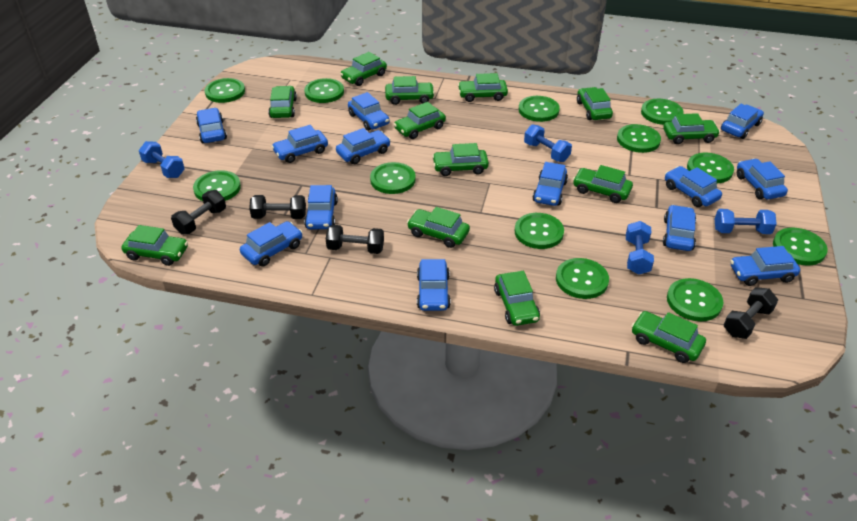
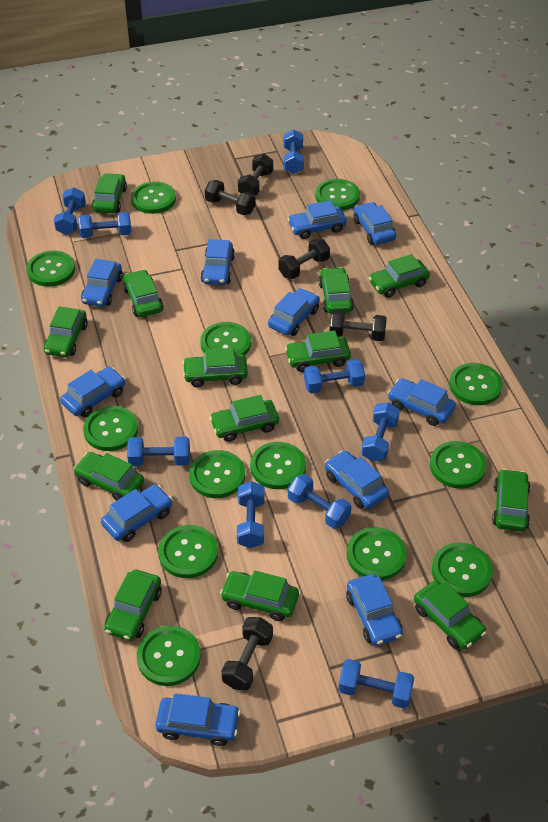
black dumbbell: [171,190,226,234] [249,195,306,219] [326,225,384,254] [724,287,778,339] = 4 -> [205,180,256,215] [221,617,273,690] [238,154,273,196] [278,238,330,279] [330,311,387,341] = 5
blue car: [196,108,227,143] [240,221,302,267] [271,125,328,163] [304,185,338,229] [336,128,391,164] [348,92,390,131] [417,259,451,311] [532,162,568,206] [663,205,696,251] [665,166,722,207] [721,104,764,139] [730,246,800,286] [737,159,788,199] = 13 -> [60,367,125,417] [81,259,123,307] [101,484,173,542] [155,693,241,746] [201,239,235,285] [268,288,320,336] [288,200,347,239] [325,450,389,509] [346,574,403,646] [353,202,396,245] [388,378,456,426] = 11
blue dumbbell: [139,141,185,178] [524,124,572,162] [626,221,654,275] [715,209,777,234] = 4 -> [54,187,86,235] [78,212,131,238] [127,437,190,466] [237,481,265,548] [283,129,304,174] [288,474,351,529] [304,359,365,394] [338,659,414,709] [361,402,400,462] = 9
green button: [193,170,241,201] [205,78,245,103] [304,78,344,103] [370,162,416,194] [515,213,564,249] [519,96,560,122] [556,258,609,299] [617,124,661,153] [641,99,684,125] [667,278,724,321] [687,153,734,183] [773,228,828,265] = 12 -> [26,251,75,287] [83,406,138,451] [131,181,176,214] [137,626,201,686] [158,525,218,578] [189,450,245,498] [200,322,251,355] [250,442,306,489] [315,179,360,210] [347,527,407,580] [430,441,487,489] [432,543,493,597] [449,363,503,405] = 13

